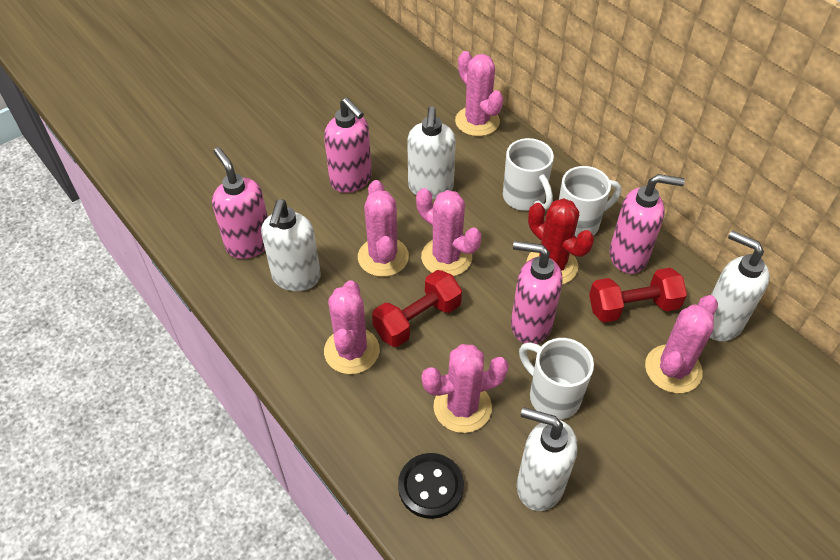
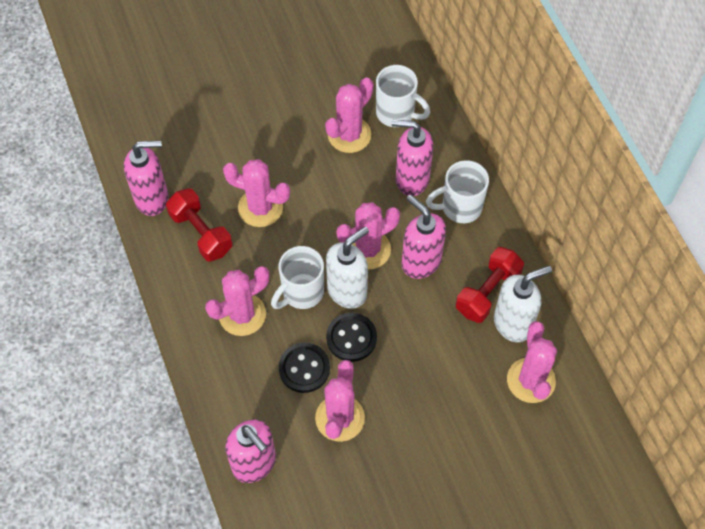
black button: [398,453,464,519] = 1 -> [279,343,330,393] [326,313,377,362] = 2
red cactus: [527,198,594,284] = 1 -> none = 0
white soap dispenser: [261,199,321,291] [407,106,456,199] [517,407,577,511] [710,231,770,341] = 4 -> [326,226,369,309] [494,266,552,342] = 2

